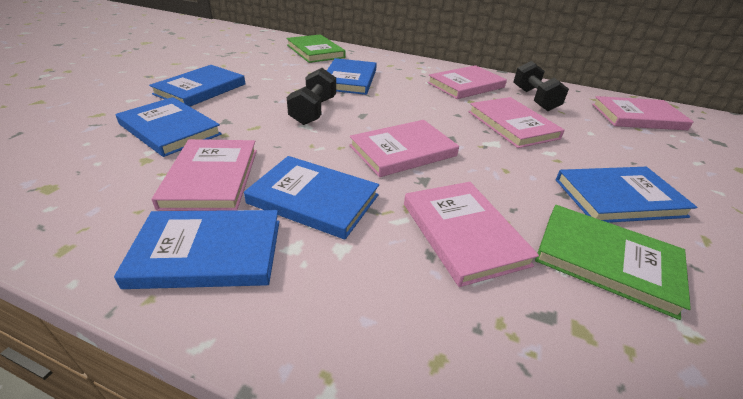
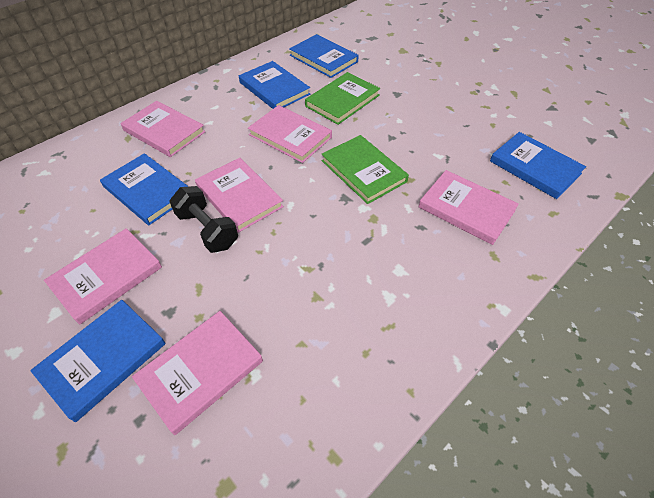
black dumbbell: [287,68,336,125] [513,61,569,111] = 2 -> [169,186,238,253] = 1
blue book: [114,210,280,289] [116,97,222,157] [149,65,245,107] [244,156,379,240] [327,58,377,95] [556,167,697,223] = 6 -> [30,300,166,422] [100,153,189,225] [239,61,310,109] [289,34,359,78] [490,132,586,199] = 5

